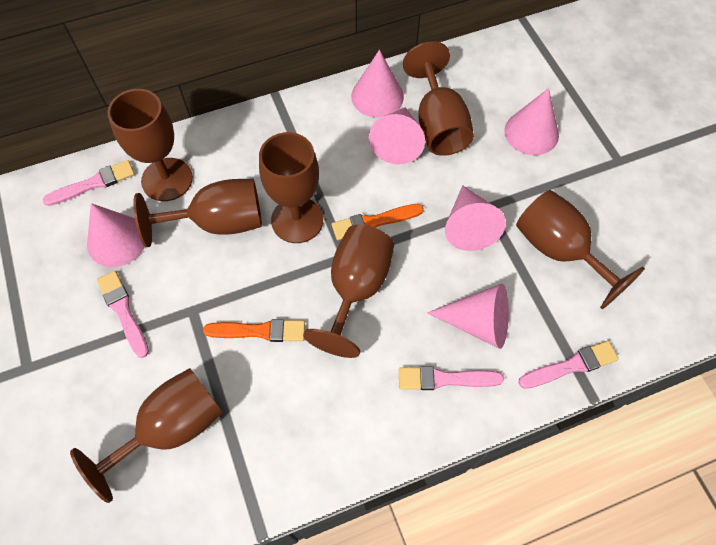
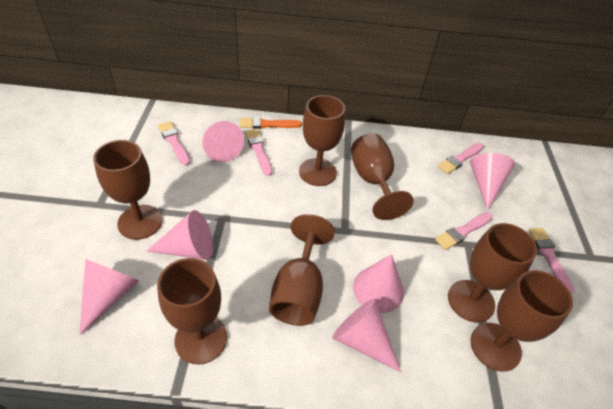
orange brush: [203,319,305,342] [332,204,424,240] = 2 -> [240,117,302,129] = 1
pink brush: [42,160,135,206] [97,271,149,358] [399,366,504,390] [518,341,618,389] = 4 -> [158,121,190,165] [245,129,272,176] [435,212,493,250] [438,143,484,174] [529,228,574,294] = 5

